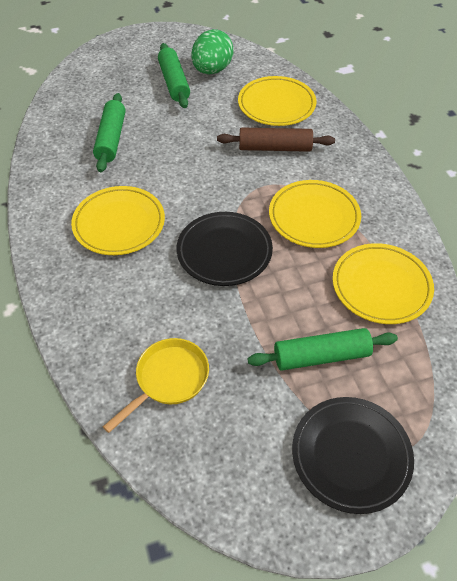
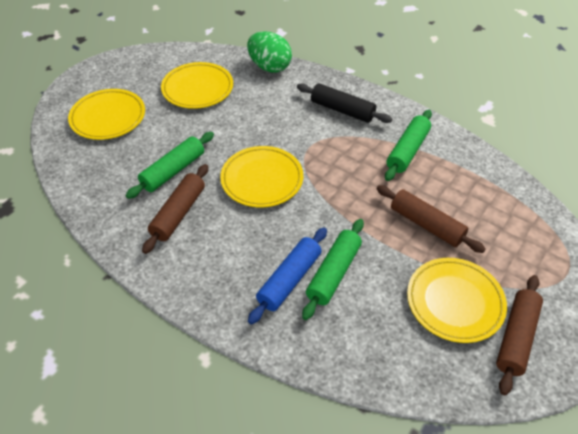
black plate: [177,212,273,286] [292,397,414,514] = 2 -> none = 0
black rolling pin: none = 0 -> [297,83,392,123] = 1
blue rolling pin: none = 0 -> [248,227,327,325] = 1
brown rolling pin: [217,128,335,152] = 1 -> [142,164,208,254] [377,185,486,253] [496,275,543,395] = 3
yellow pan: [103,338,209,433] = 1 -> none = 0

